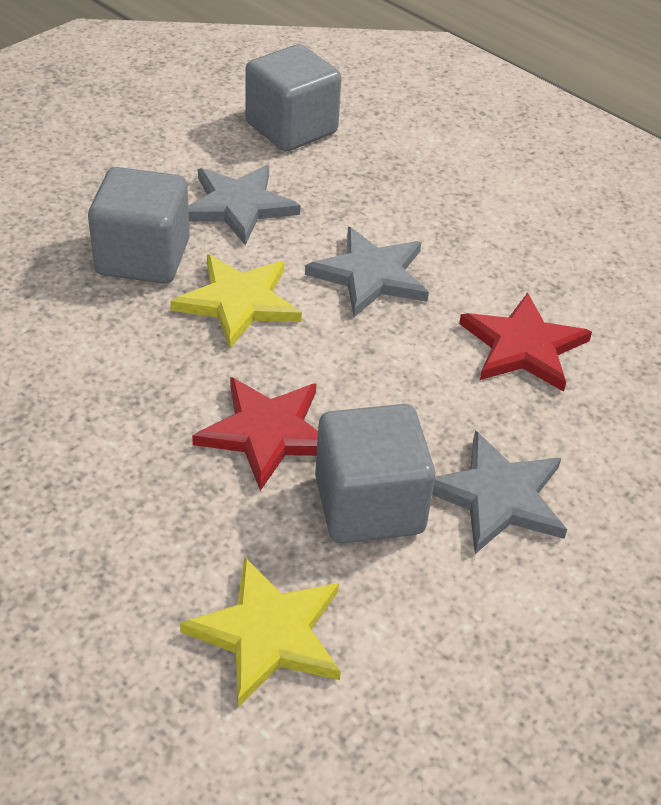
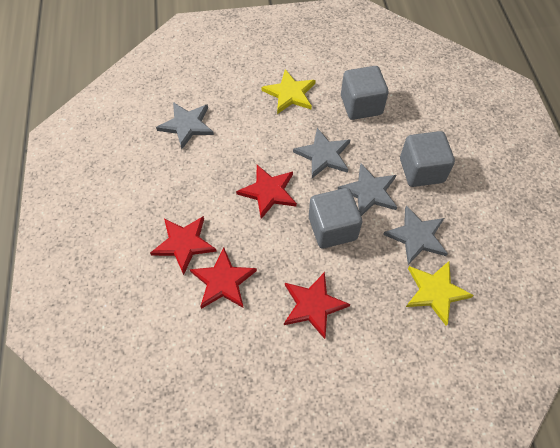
grey star: [188,165,301,245] [305,227,429,317] [432,430,567,554] = 3 -> [156,102,214,149] [293,128,350,178] [337,164,397,216] [383,206,448,265] = 4
red star: [192,377,318,491] [459,293,592,392] = 2 -> [150,216,217,275] [190,248,257,309] [236,165,297,219] [284,272,350,339] = 4

